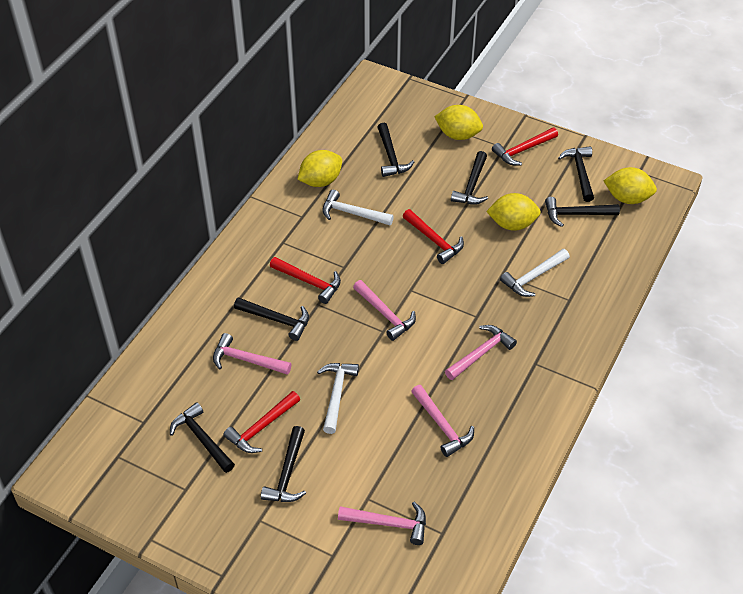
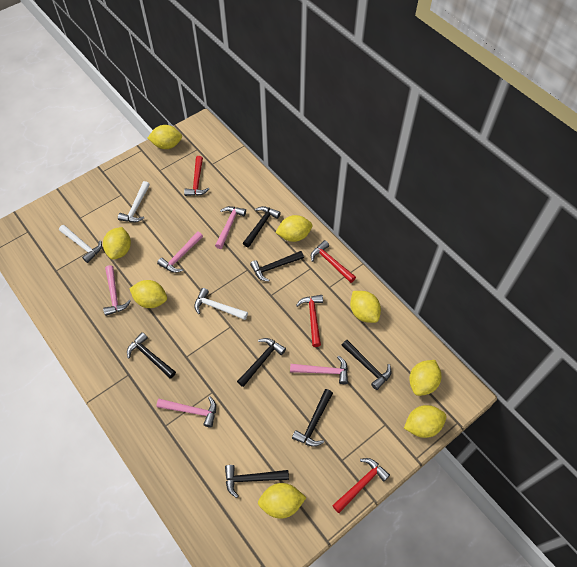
yellow lemon: [297,150,342,187] [434,105,483,140] [486,193,541,231] [604,167,657,204] = 4 -> [103,227,131,260] [129,280,167,308] [148,125,182,149] [258,483,306,519] [275,215,312,242] [350,291,381,323] [404,405,446,438] [409,360,441,396] = 8

